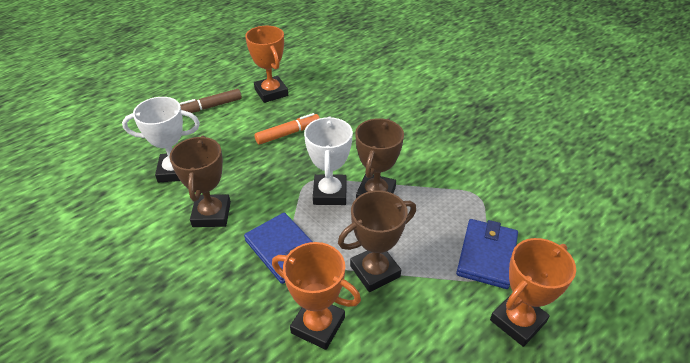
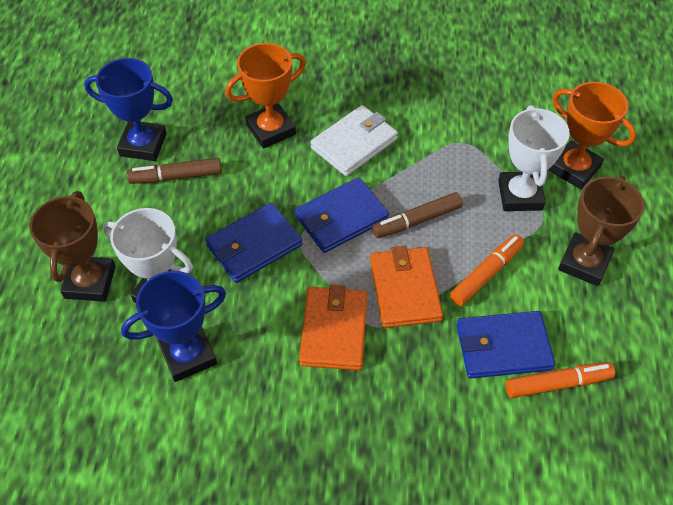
blue trophy: none = 0 -> [84,58,173,161] [121,271,226,382] = 2
blue wallet: [244,213,313,284] [456,219,518,289] = 2 -> [206,203,302,283] [295,177,389,253] [456,311,555,379] = 3
brown marker: [180,89,242,113] = 1 -> [127,158,222,184] [372,192,463,238] = 2
brown trophy: [170,136,231,227] [338,190,416,292] [355,118,404,198] = 3 -> [29,191,115,302] [558,176,645,286] = 2
orange marker: [254,113,320,145] = 1 -> [450,234,524,306] [506,362,615,398] = 2
orange trophy: [245,26,288,103] [272,242,361,350] [490,238,576,347] = 3 -> [225,43,306,149] [548,82,636,189] = 2
orange wallet: none = 0 -> [299,285,368,370] [370,246,443,328] = 2
white wallet: none = 0 -> [311,105,398,176] = 1

